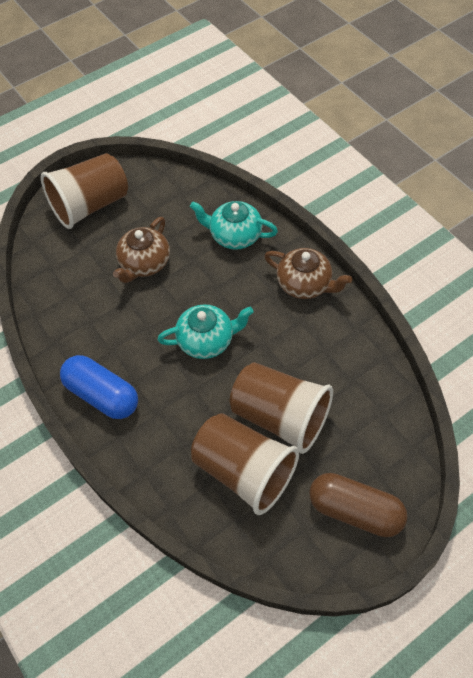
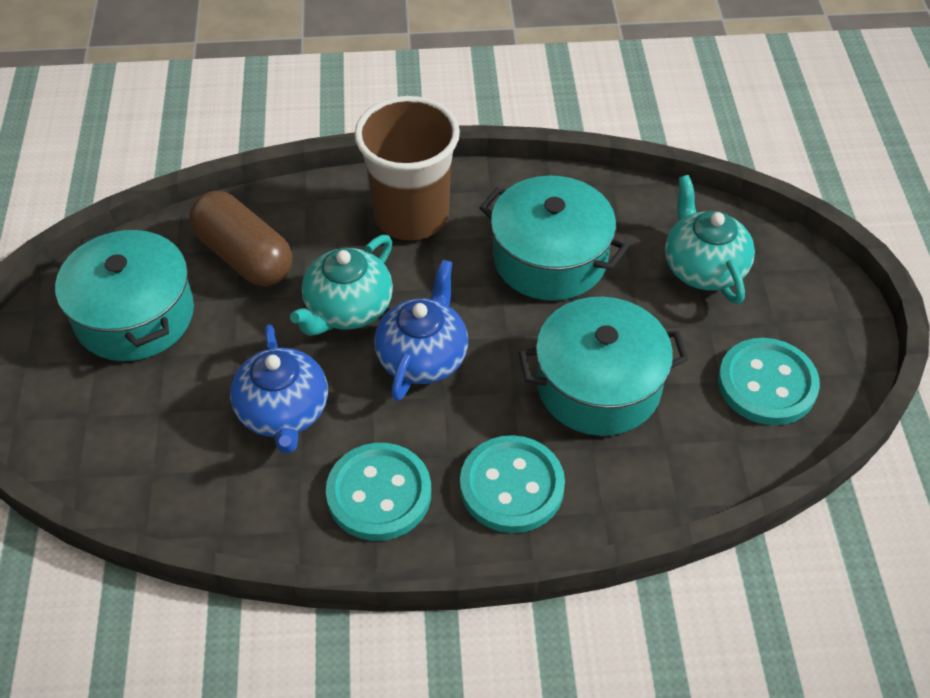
blue capsule: [60,355,138,419] = 1 -> none = 0
blue teapot: none = 0 -> [230,325,328,454] [374,260,468,401] = 2
brown cup: [41,153,128,229] [191,413,299,515] [230,362,333,454] = 3 -> [354,96,460,240] = 1
brown teapot: [113,217,170,283] [264,248,352,299] = 2 -> none = 0
turquoise button: none = 0 -> [326,443,431,541] [460,435,565,533] [718,338,820,425] = 3
turquoise pot: none = 0 -> [55,227,194,361] [480,176,628,301] [519,297,689,436] = 3

